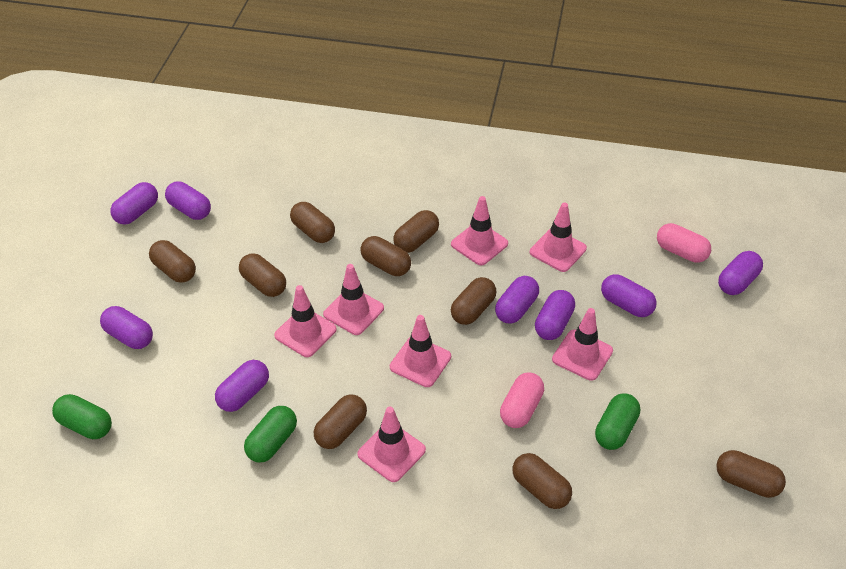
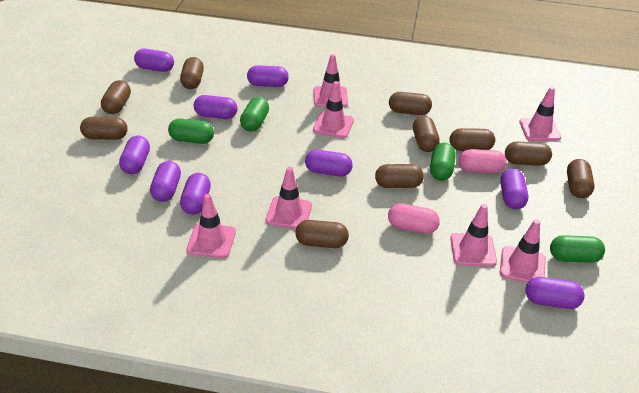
brown capsule: [149,240,196,283] [239,253,286,297] [290,202,335,243] [314,394,367,449] [360,236,411,276] [393,210,439,253] [451,277,497,325] [512,453,572,509] [716,450,786,498] = 9 -> [80,117,128,140] [101,80,131,114] [180,57,204,89] [295,220,349,248] [375,164,424,188] [389,92,432,115] [413,116,440,152] [449,128,495,151] [505,141,552,166] [567,159,595,198] = 10
green capsule: [52,394,112,439] [244,406,297,462] [595,393,640,450] = 3 -> [168,118,214,144] [240,97,269,132] [430,143,456,181] [550,235,605,263] = 4
purple capsule: [100,306,153,349] [110,182,158,225] [165,181,211,220] [215,360,269,412] [495,276,539,324] [535,290,575,340] [601,274,657,317] [718,251,763,295] = 8 -> [119,135,150,174] [134,49,174,72] [150,161,181,202] [180,173,211,215] [194,95,238,119] [247,65,289,87] [305,150,353,177] [500,169,528,209] [525,277,585,309] = 9

